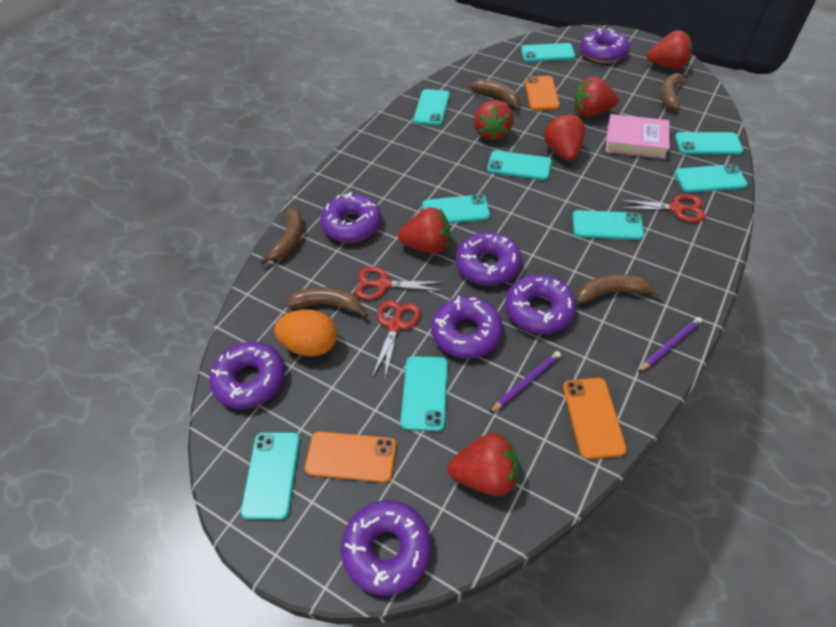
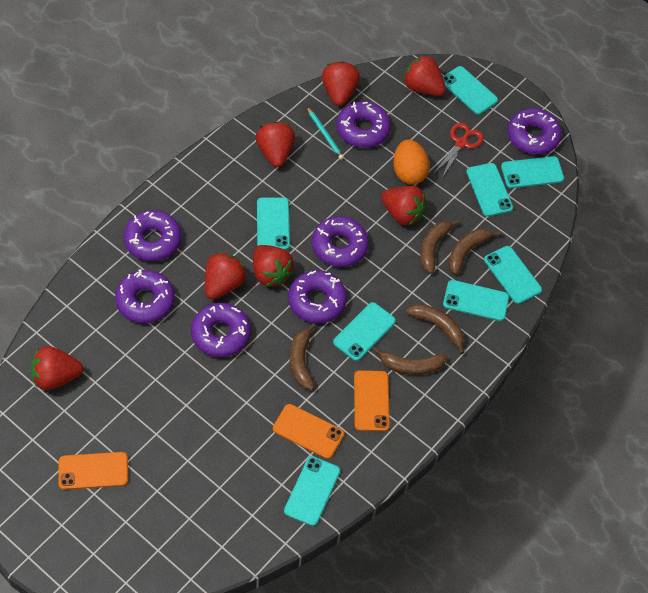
pink book: [605,114,670,159] = 1 -> none = 0
purple pencil: [490,351,561,413] [638,317,702,372] = 2 -> none = 0
red scissors: [355,267,444,300] [372,300,420,379] [620,194,705,222] = 3 -> [433,123,484,178] = 1
red strawberry: [398,207,450,254] [447,433,519,496] [474,100,514,141] [544,113,585,161] [574,76,619,117] [647,30,692,69] = 6 -> [31,346,83,390] [205,252,246,300] [253,245,294,287] [256,121,295,167] [322,61,360,106] [381,186,427,225] [403,55,446,96] = 7
turquoise pencil: none = 0 -> [307,107,344,160] = 1
turquoise phone: [241,432,300,520] [400,356,448,431] [413,89,450,125] [422,194,490,224] [487,151,552,180] [521,43,575,62] [573,210,644,240] [675,132,743,155] [675,164,748,193] = 9 -> [257,197,290,250] [284,456,340,526] [333,302,396,361] [443,66,498,114] [443,280,509,321] [466,163,513,216] [484,246,542,304] [501,156,564,188] = 8

